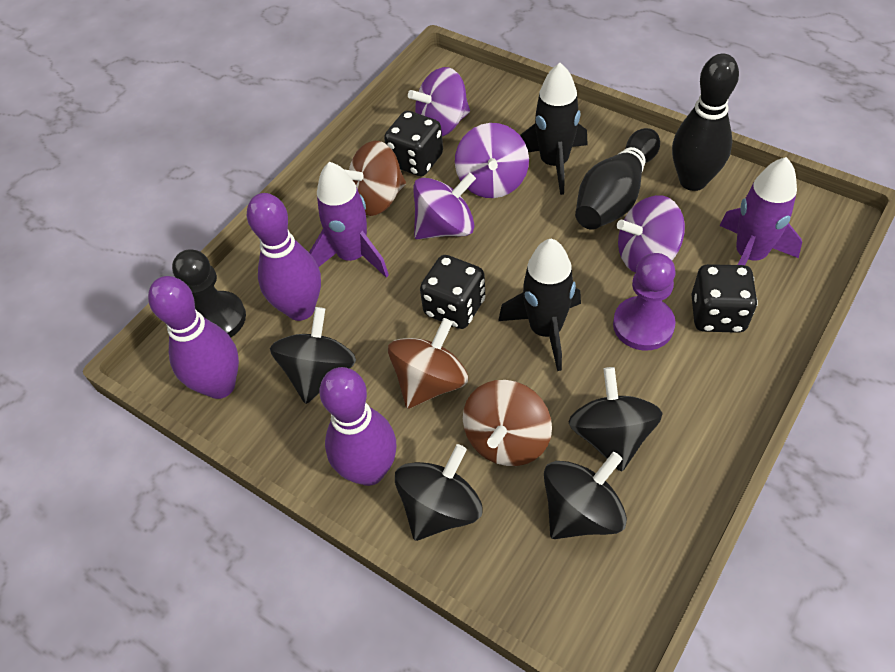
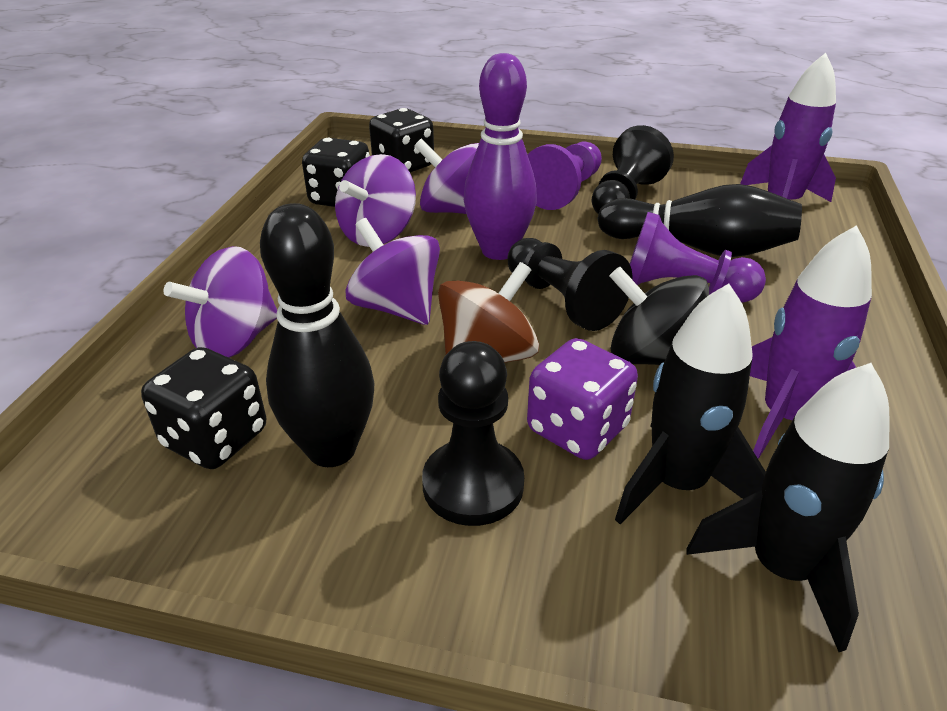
black pawn: [172,249,246,337] = 1 -> [422,341,524,526] [507,238,633,331] [592,125,674,214] = 3
black spinning top: [270,307,356,404] [395,444,483,541] [544,452,627,539] [569,367,663,472] = 4 -> [609,267,709,365] = 1
brown spinning top: [344,141,406,216] [388,318,468,409] [463,380,552,466] = 3 -> [438,262,539,363] = 1
purple bowling pin: [148,276,239,399] [247,193,321,321] [319,367,396,486] = 3 -> [464,53,537,260] = 1
purple dice: none = 0 -> [527,338,638,460] = 1
purple pawn: [613,253,676,351] = 1 -> [527,142,602,210] [630,212,766,302] = 2

